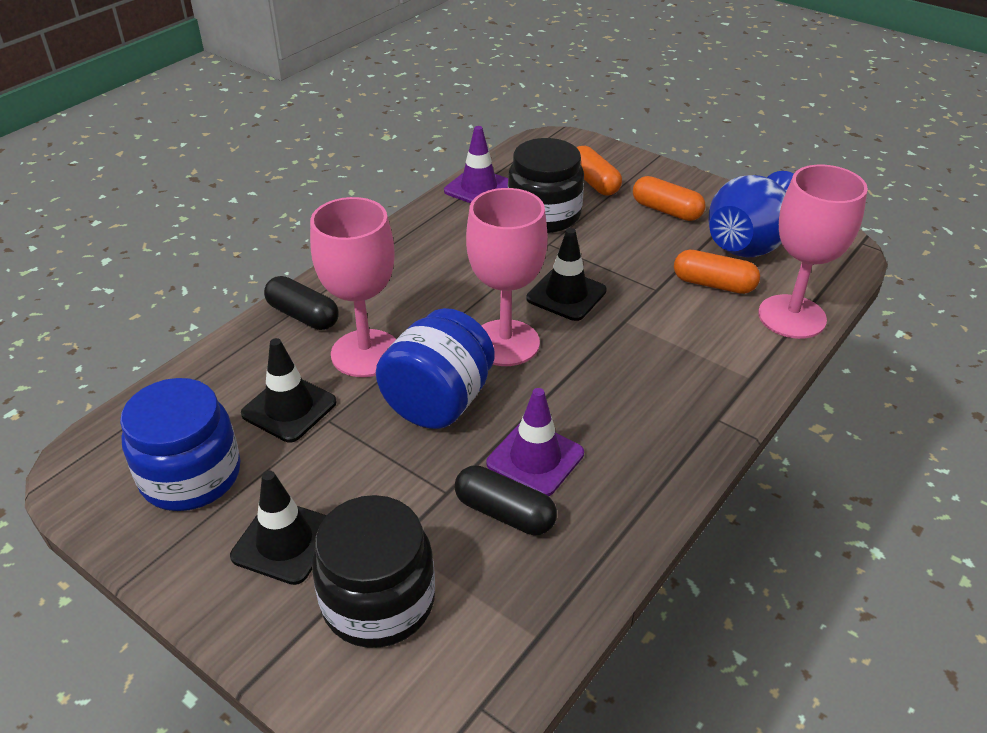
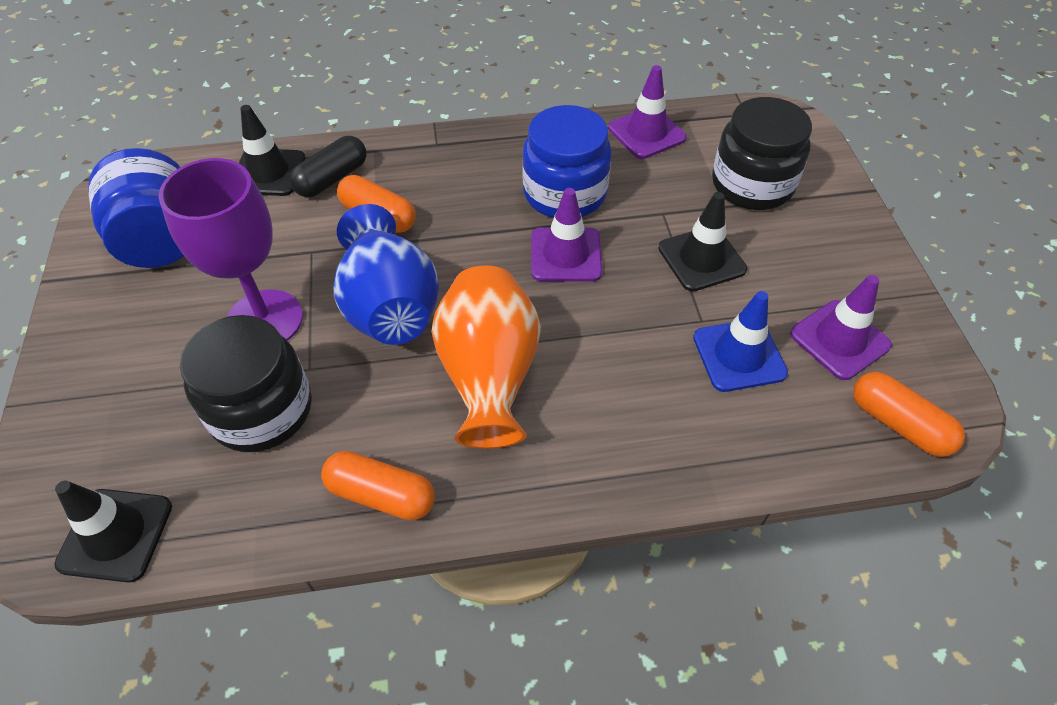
black capsule: [264,276,339,330] [455,465,557,535] = 2 -> [290,136,367,197] = 1
blue traffic cone: none = 0 -> [693,291,788,392] = 1
orange vase: none = 0 -> [431,265,541,449] = 1
pink goblet: [310,197,396,377] [466,188,548,366] [758,165,868,339] = 3 -> none = 0
purple goblet: none = 0 -> [158,158,303,341] = 1
purple traffic cone: [444,126,508,203] [487,388,584,496] = 2 -> [531,188,602,281] [608,65,687,159] [790,275,892,380] = 3

